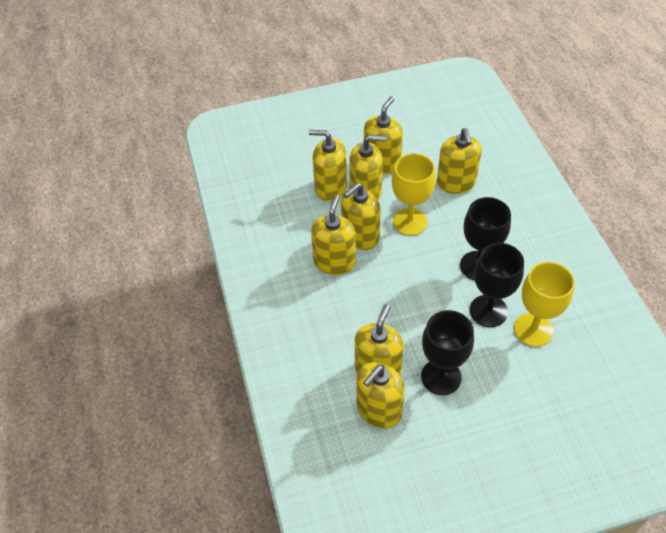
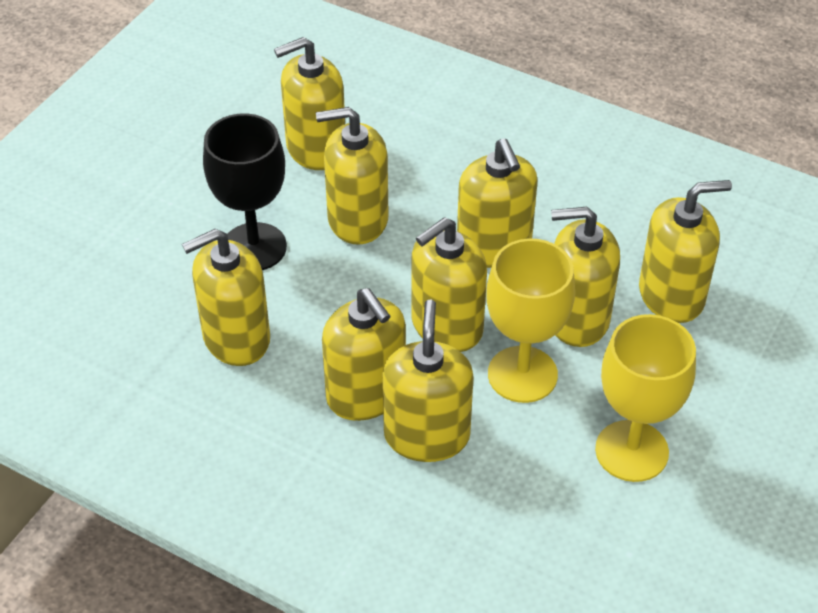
black goblet: [421,310,474,395] [460,197,511,280] [470,243,524,327] = 3 -> [203,113,287,270] = 1
yellow soap dispenser: [309,130,347,201] [311,194,356,275] [341,183,380,250] [349,135,386,200] [355,304,404,376] [356,362,405,429] [364,97,403,174] [437,128,482,194] = 8 -> [182,229,270,366] [274,37,345,170] [316,107,388,245] [322,288,406,421] [383,299,473,462] [412,217,487,352] [457,139,537,268] [551,207,620,347] [639,180,732,323] = 9

